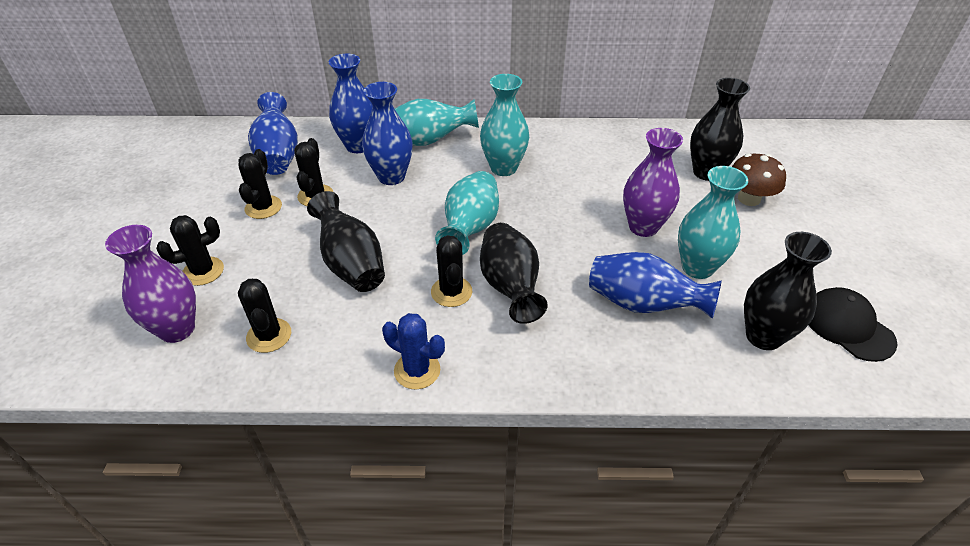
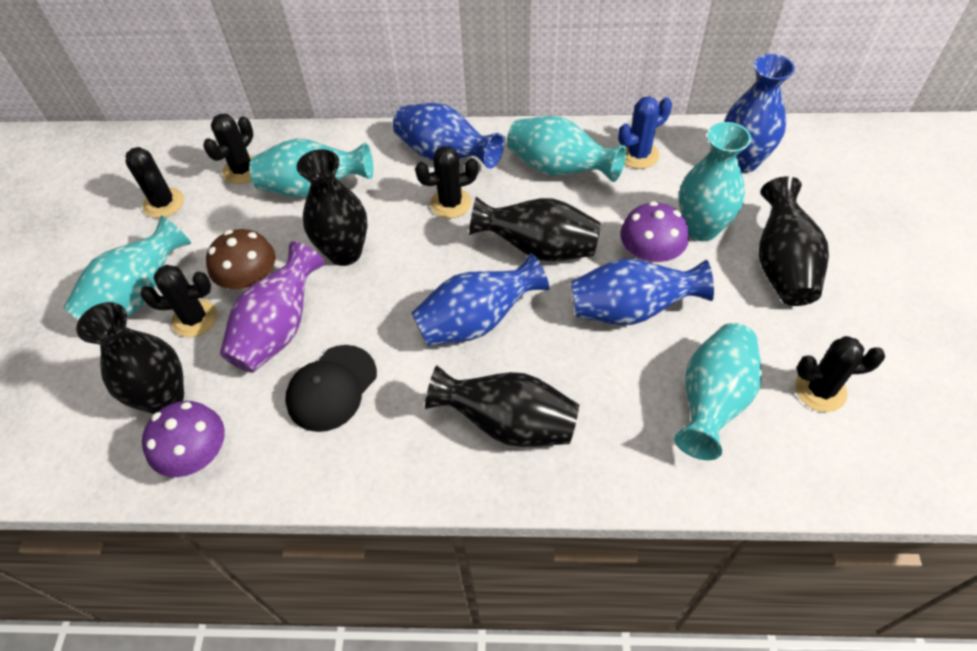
black vase: [307,191,385,292] [480,223,548,324] [690,78,750,181] [744,232,832,350] = 4 -> [76,302,184,414] [297,149,368,266] [425,365,579,447] [469,197,600,261] [759,176,829,306] = 5
purple mushroom: none = 0 -> [142,401,225,477] [620,201,689,264] = 2
purple vase: [105,225,196,343] [623,128,683,237] = 2 -> [220,242,325,373] = 1
turquoise vase: [395,99,479,146] [435,171,499,255] [480,74,529,176] [678,166,748,279] = 4 -> [63,215,191,321] [249,139,373,198] [507,116,626,182] [674,323,762,460] [679,122,751,241] = 5

